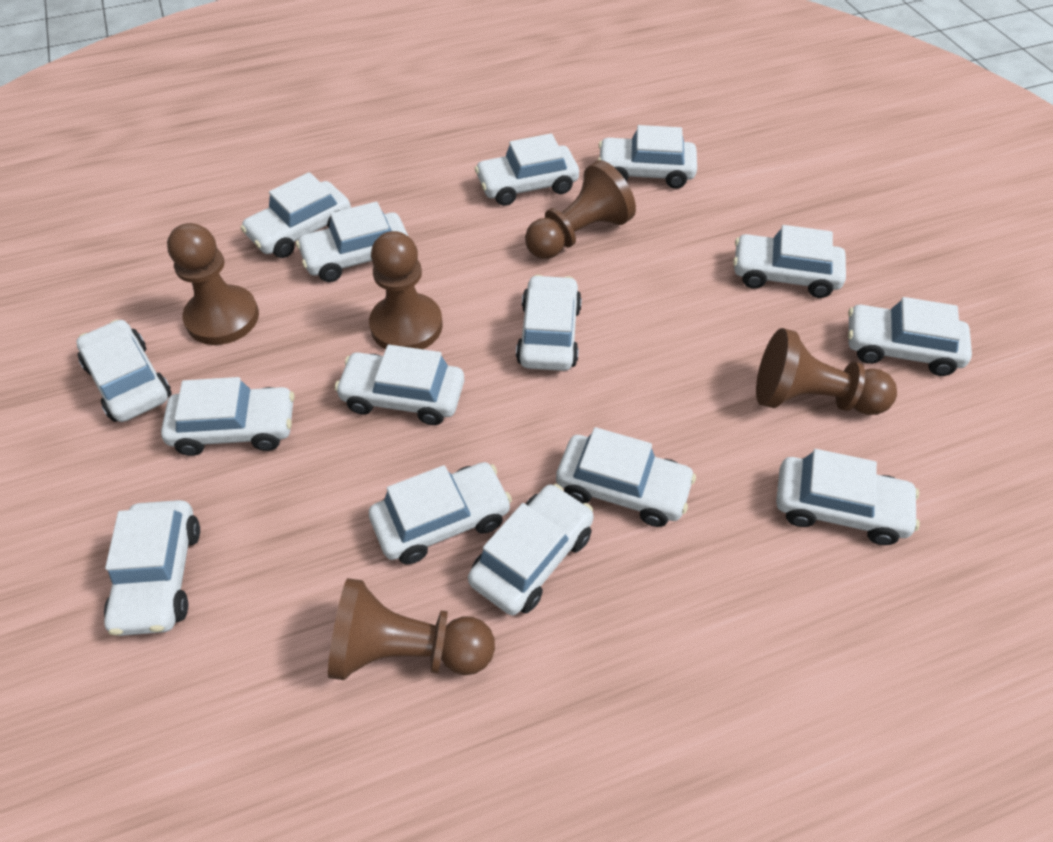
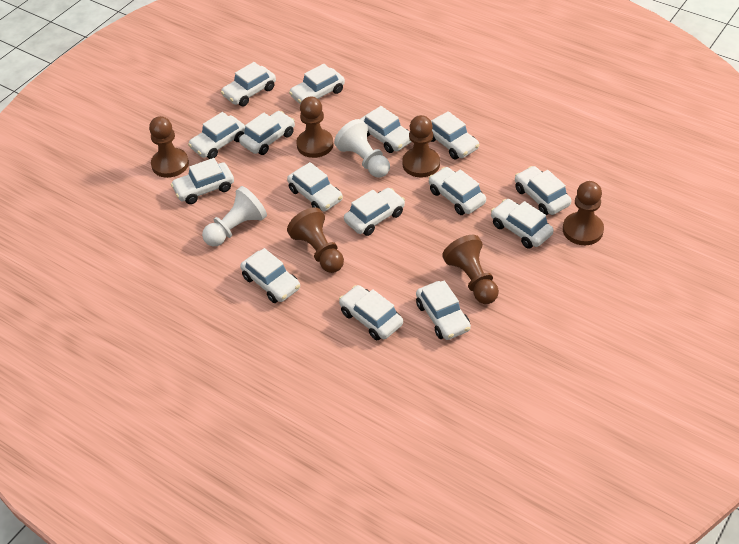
brown pawn: [167,223,259,345] [328,578,495,680] [369,231,443,350] [525,160,636,259] [756,328,897,415] = 5 -> [149,116,189,178] [287,207,344,273] [296,97,334,158] [402,115,440,178] [442,235,499,304] [563,181,604,245] = 6
white pawn: none = 0 -> [202,186,267,246] [334,119,390,178] = 2

